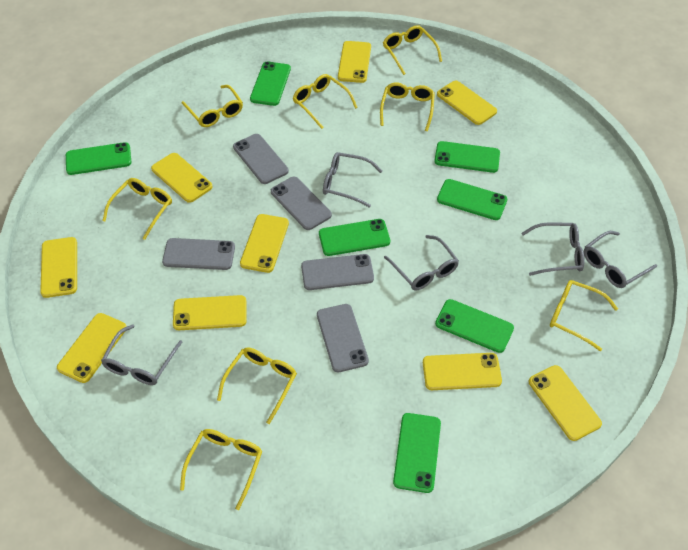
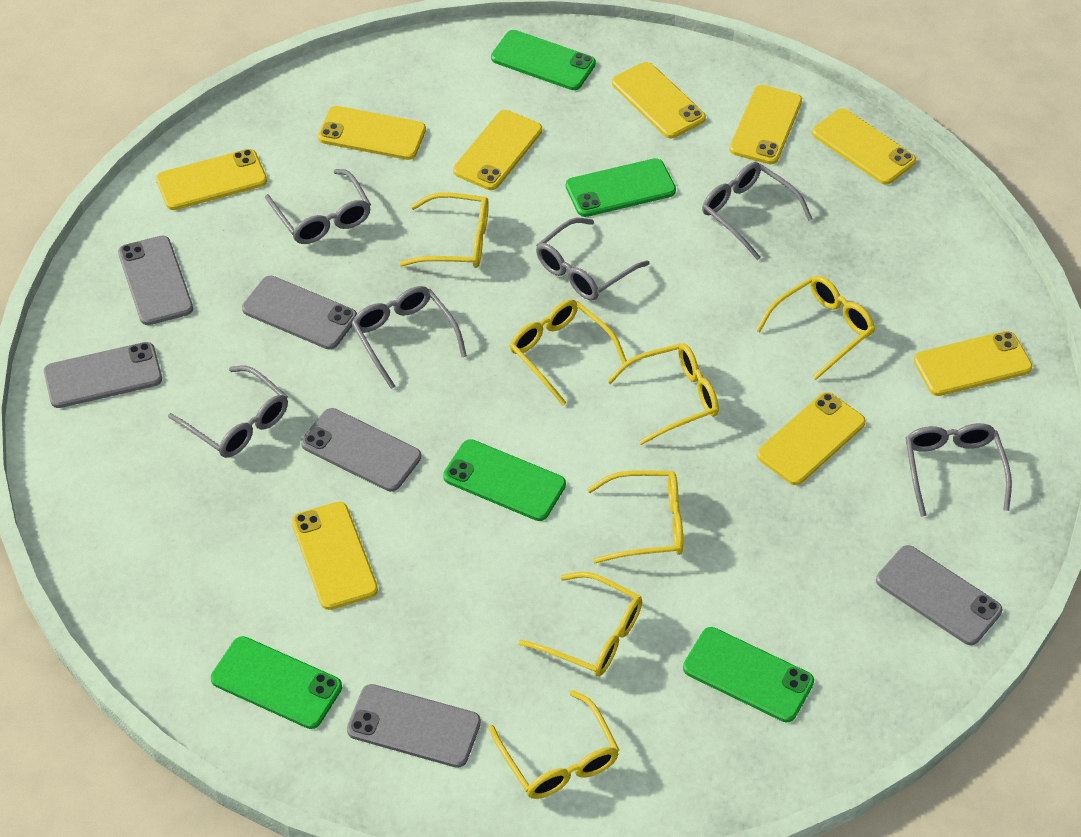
green phone: [66,142,131,175] [250,61,291,106] [319,219,390,256] [393,413,441,493] [434,141,500,173] [435,299,514,353] [437,179,507,220] = 7 -> [211,636,342,729] [443,439,566,521] [491,30,596,90] [566,158,676,217] [683,627,814,722] = 5
grey glasses: [101,324,182,385] [323,152,382,208] [384,235,459,290] [522,222,585,276] [584,231,657,288] = 5 -> [168,366,288,458] [265,169,371,244] [351,286,467,389] [536,218,649,300] [702,162,812,260] [905,423,1012,517] = 6
grey phone: [162,238,235,270] [233,134,289,184] [271,177,332,230] [301,254,374,290] [317,304,369,372] = 5 -> [44,342,162,408] [118,236,193,325] [242,276,357,349] [301,408,421,492] [347,684,481,768] [876,545,1002,645] = 6
yellow glasses: [102,178,172,240] [180,429,263,510] [182,85,243,127] [217,347,297,424] [293,74,358,129] [380,83,435,131] [383,25,442,75] [550,280,618,351] = 8 -> [399,192,489,268] [488,690,619,799] [510,299,627,406] [518,572,642,676] [587,470,683,563] [607,343,719,445] [756,276,875,380] = 7

